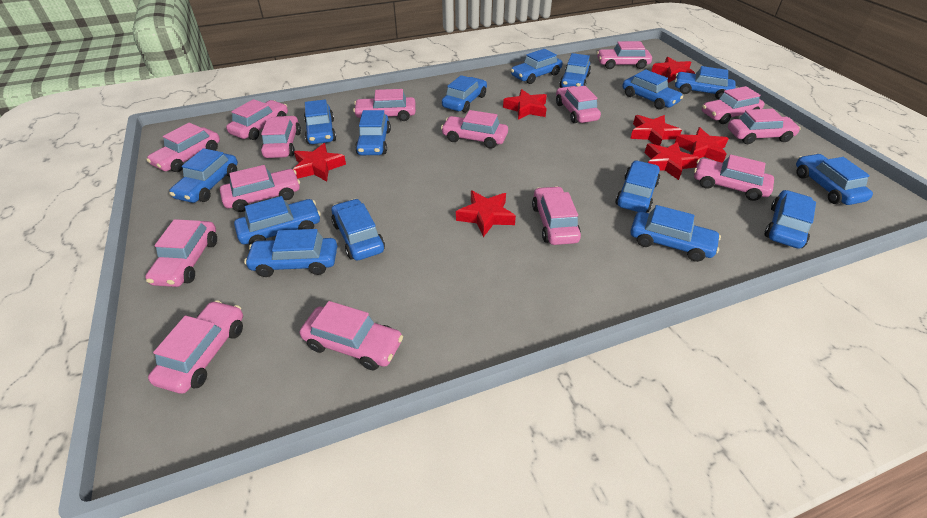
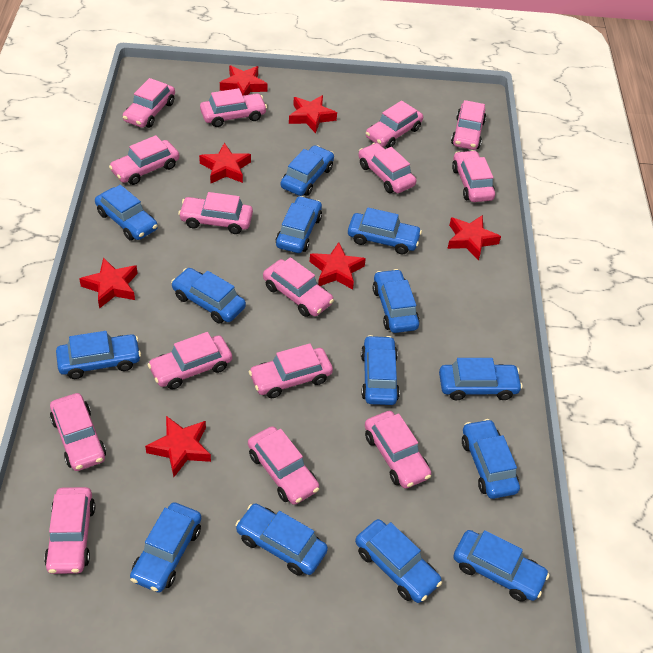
blue car: [169,148,238,203] [234,196,321,244] [244,229,337,277] [304,99,336,144] [331,199,385,261] [355,110,391,155] [442,75,487,113] [511,49,562,84] [560,53,591,88] [615,160,660,213] [622,69,683,110] [630,205,721,262] [675,66,736,99] [765,190,816,249] [796,154,873,205] = 15 -> [56,331,141,379] [95,185,158,241] [130,502,201,593] [171,268,246,324] [235,503,328,576] [276,196,322,253] [281,145,334,196] [348,207,422,254] [355,519,442,603] [361,335,400,405] [373,269,419,333] [439,358,523,401] [453,530,550,602] [462,419,520,499] = 14

